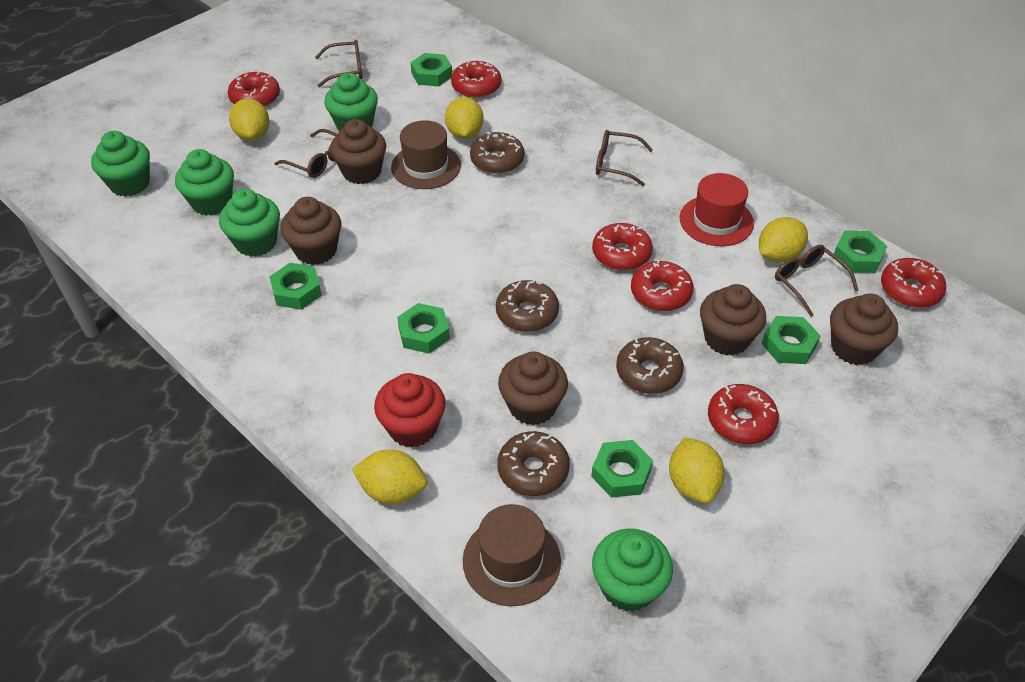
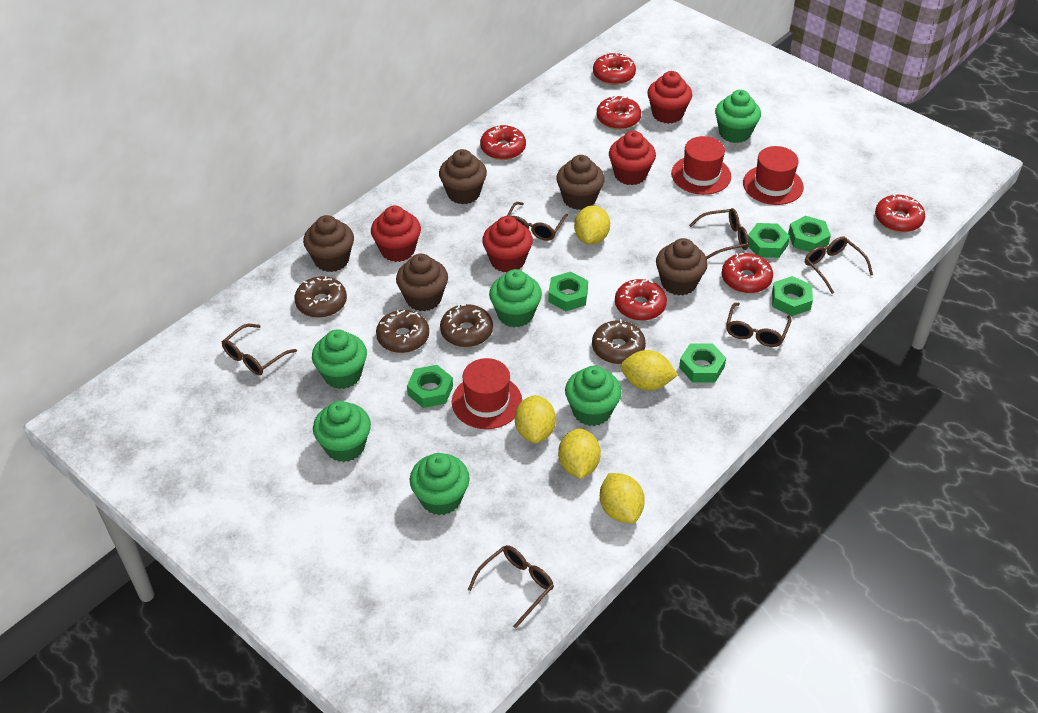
brown glasses: [274,129,338,178] [315,40,363,87] [596,130,653,186] [775,245,859,317] = 4 -> [222,324,297,375] [468,545,554,629] [507,202,568,241] [689,208,749,259] [726,303,792,347] [805,237,873,294] = 6
brown hat: [391,120,461,189] [463,504,561,606] = 2 -> none = 0
green cupcake: [91,131,150,197] [175,149,234,216] [219,189,280,257] [324,73,378,131] [592,529,673,612] = 5 -> [312,329,367,389] [313,401,371,462] [410,453,470,515] [489,269,542,327] [565,366,622,426] [715,90,761,143] = 6
red cupcake: [374,373,446,448] = 1 -> [371,205,421,262] [482,216,533,272] [609,131,656,185] [647,71,692,124] = 4
red hat: [680,173,754,246] = 1 -> [452,358,522,429] [671,136,731,195] [743,146,804,205] = 3

